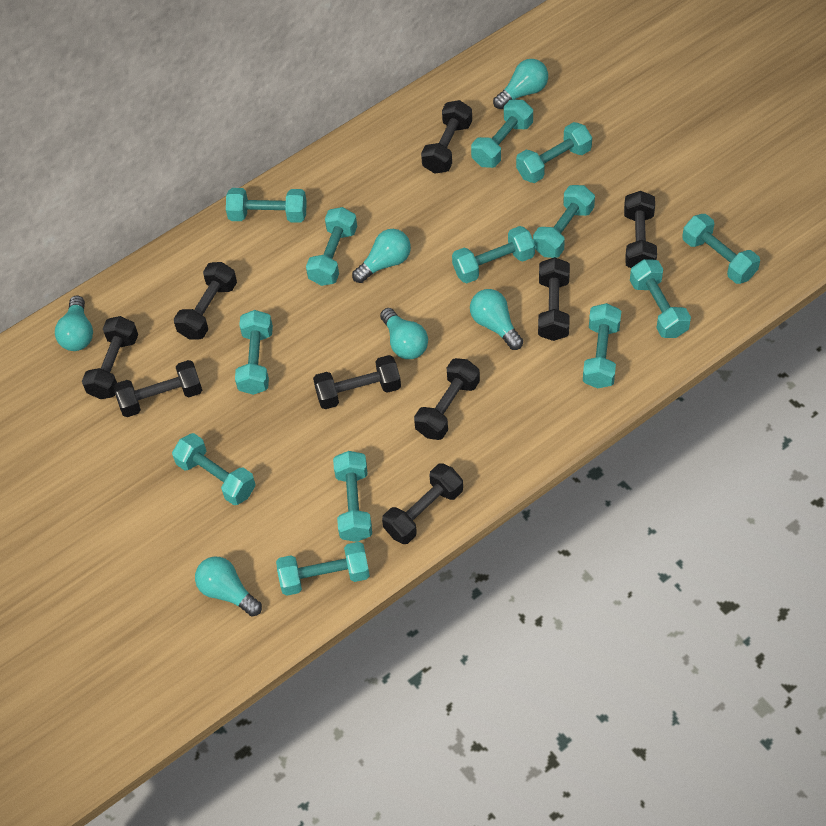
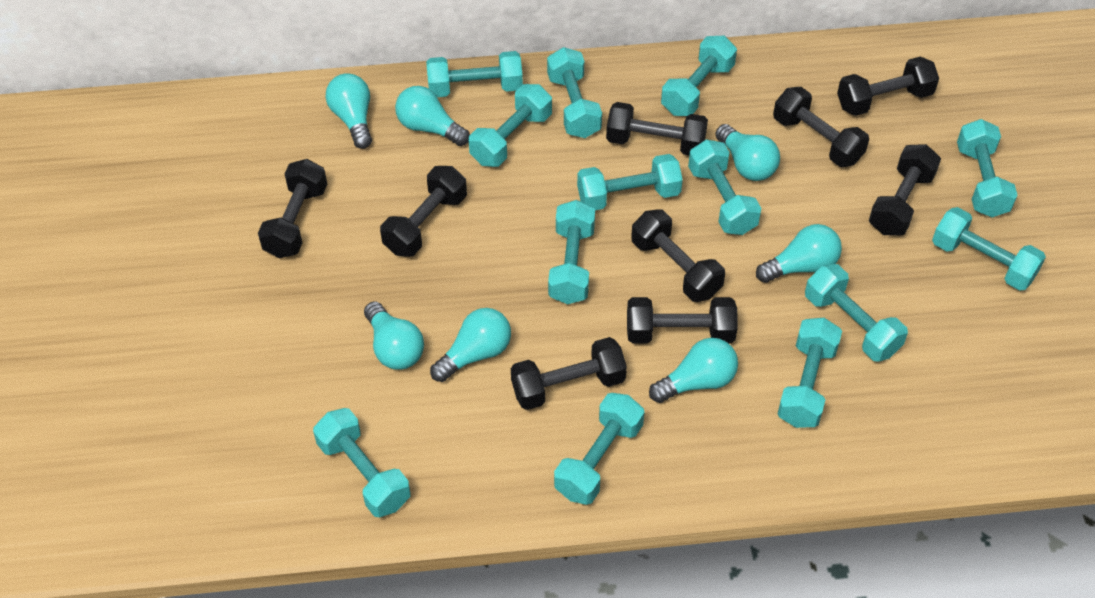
turquoise light bulb: [55,296,93,351] [195,556,262,616] [352,229,411,283] [380,308,428,359] [470,289,523,350] [493,59,548,109] = 6 -> [326,73,372,149] [364,301,424,370] [395,86,470,146] [430,308,511,382] [649,338,738,403] [715,124,780,181] [756,224,842,283] = 7

